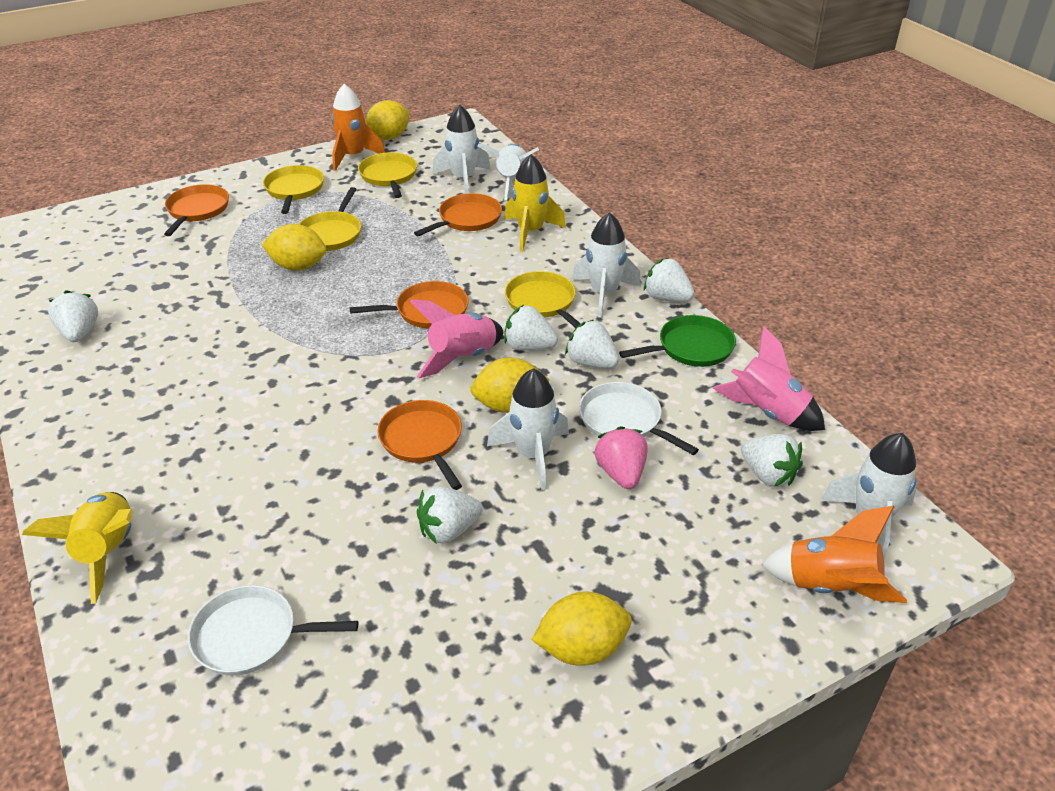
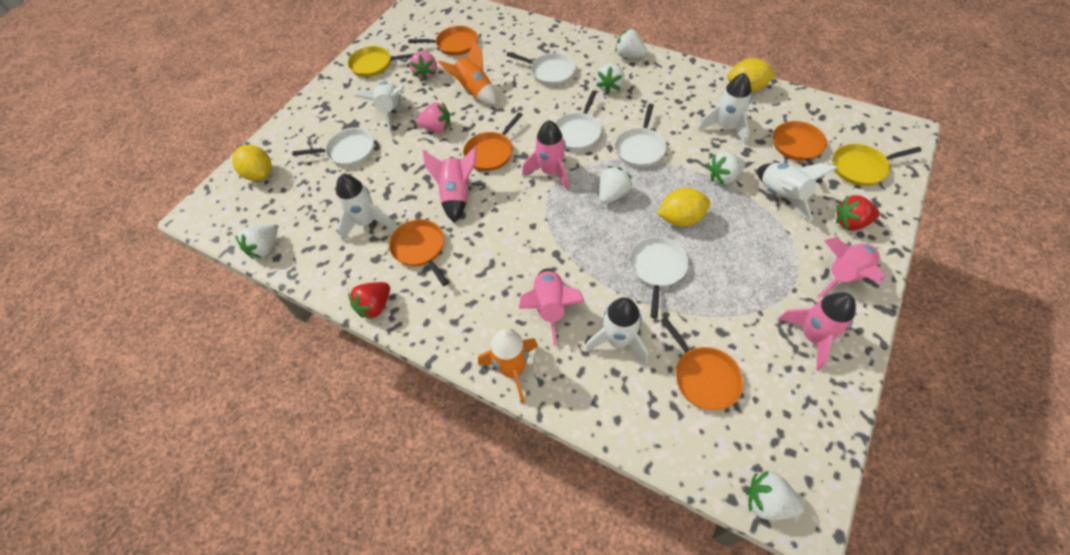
green pan: [619,315,736,367] = 1 -> none = 0
orange pan: [164,184,229,236] [350,281,469,329] [377,400,462,490] [414,193,502,236] = 4 -> [389,219,449,286] [408,26,478,56] [463,112,523,171] [660,317,744,410] [773,121,827,183] = 5
pink rocket: [410,299,503,378] [713,326,825,431] = 2 -> [423,147,477,223] [519,269,585,346] [522,120,569,190] [778,292,856,371] [817,237,885,298] = 5
pink strawberry: [595,426,647,489] = 1 -> [409,51,437,81] [417,102,451,133] = 2
red strawberry: none = 0 -> [348,282,390,320] [836,195,880,231] = 2
white pan: [188,585,358,676] [579,382,699,455] = 2 -> [292,128,374,166] [506,52,576,86] [555,90,602,151] [615,104,666,167] [629,237,689,318] = 5
yellow lemon: [261,224,327,271] [365,100,410,140] [470,357,550,413] [531,592,632,666] = 4 -> [232,145,272,181] [657,188,711,227] [727,58,776,92] = 3
yellow pan: [263,165,324,214] [299,187,361,251] [358,152,417,198] [505,271,581,328] = 4 -> [348,46,415,77] [833,144,921,186] = 2
yellow rocket: [22,492,134,604] [504,154,566,252] = 2 -> none = 0

